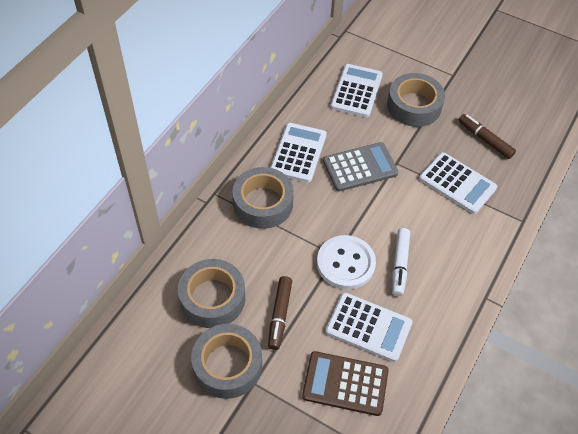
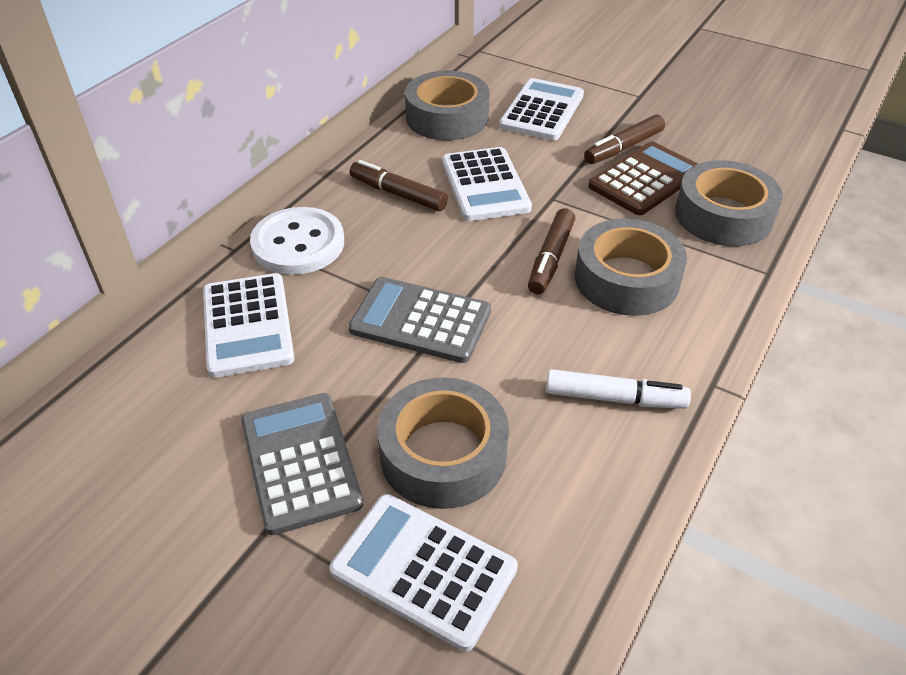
brown marker: [268,276,292,350] [458,114,516,159] = 2 -> [350,160,448,211] [528,208,575,294] [584,115,665,164] = 3
grey calculator: [323,142,399,192] = 1 -> [241,393,363,535] [349,277,491,363] = 2

